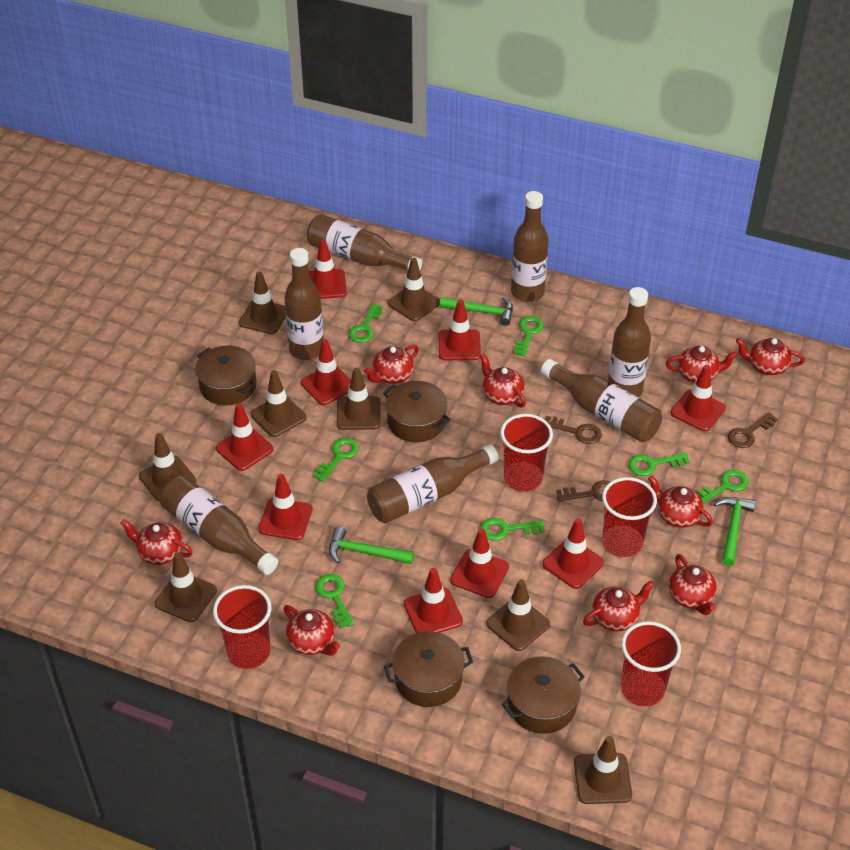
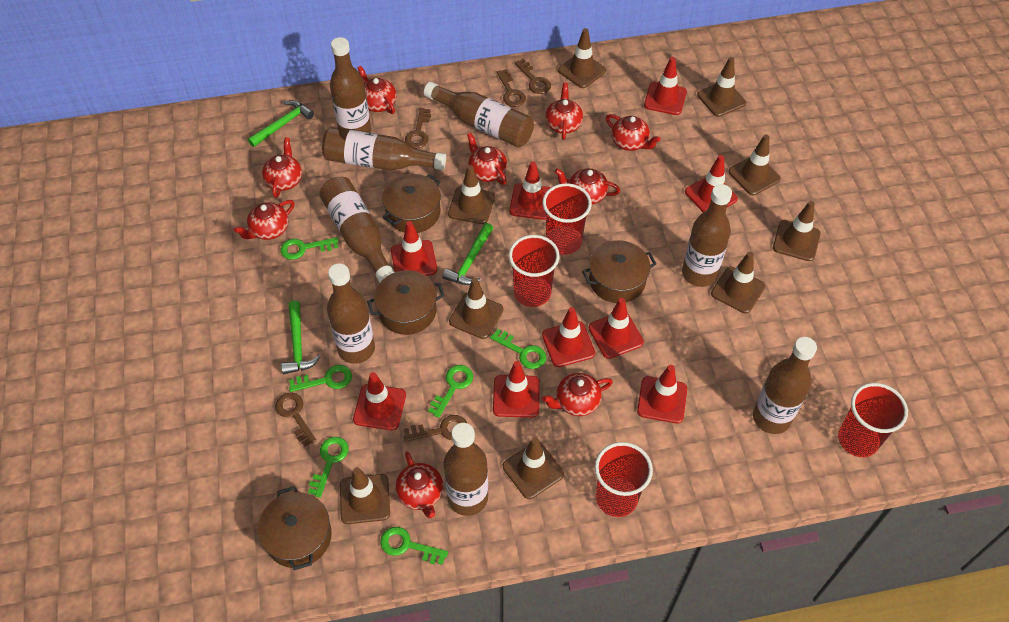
brown bottle: [160,476,278,575] [284,248,324,360] [307,214,422,270] [367,444,498,523] [511,191,549,302] [541,359,662,442] [608,287,651,397] = 7 -> [319,177,395,282] [322,127,446,170] [327,263,375,364] [330,37,371,133] [424,82,534,148] [444,423,488,516] [682,184,732,287] [753,337,817,434] = 8
brown key: [545,416,602,444] [556,480,610,502] [728,412,778,448] = 3 -> [275,393,316,447] [404,415,467,442] [405,108,431,148] [496,69,526,107] [515,59,551,94] = 5
brown traffic cone: [139,433,196,501] [155,552,217,622] [239,271,286,334] [251,370,306,437] [337,368,380,430] [388,257,440,321] [486,579,550,651] [574,736,632,804] = 8 -> [340,467,390,524] [448,165,495,224] [449,278,504,339] [503,437,564,499] [558,28,606,88] [697,57,746,117] [711,252,765,313] [728,135,781,195] [773,201,821,261] = 9
green key: [313,438,359,482] [315,574,354,628] [349,304,383,343] [480,518,545,541] [514,316,544,356] [628,452,690,476] [697,470,749,504] = 7 -> [280,237,338,260] [289,365,352,392] [308,437,349,497] [380,527,448,565] [428,365,473,418] [490,329,546,369] = 6

